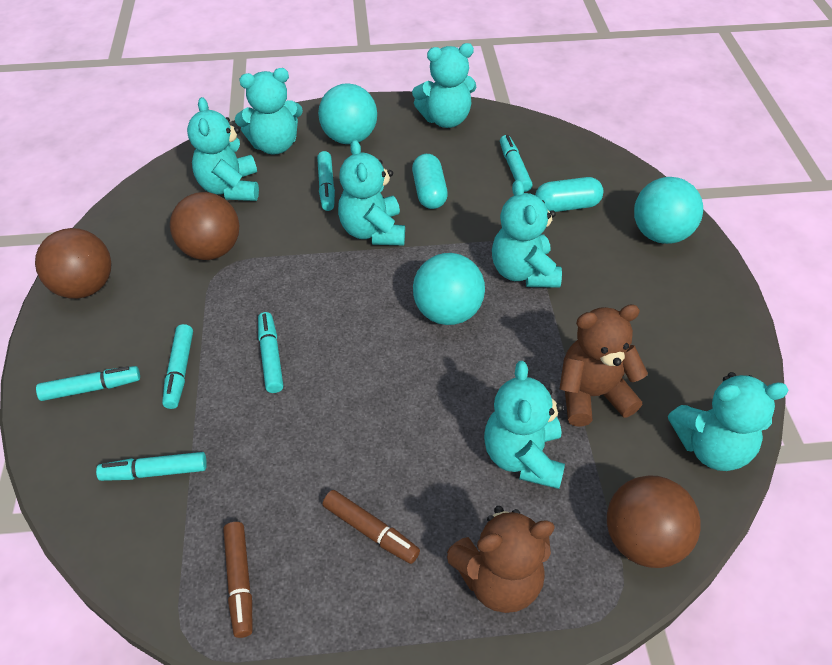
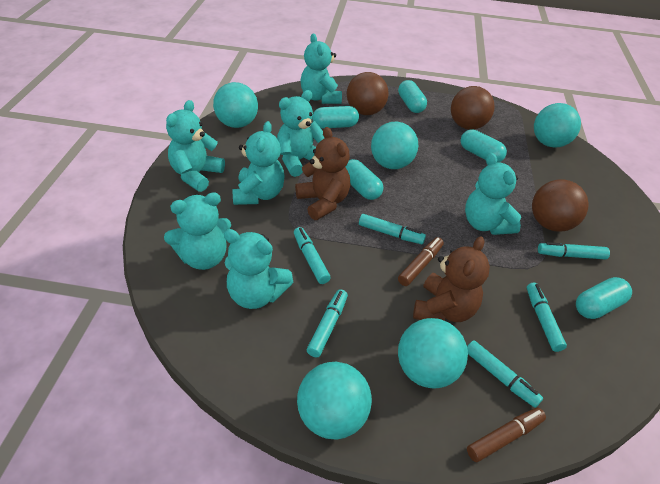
turquoise ball: [318,83,377,144] [413,253,485,325] [634,177,703,244] = 3 -> [213,82,258,128] [297,362,372,439] [371,122,418,169] [398,318,468,388] [534,103,581,148] = 5
turquoise capsule: [412,154,448,209] [535,177,603,212] = 2 -> [312,106,359,129] [346,159,383,200] [398,80,427,113] [460,129,507,162] [576,277,632,319] = 5

